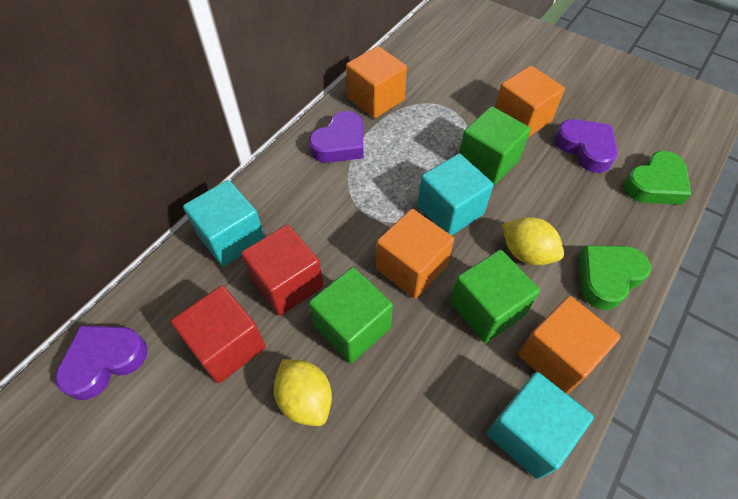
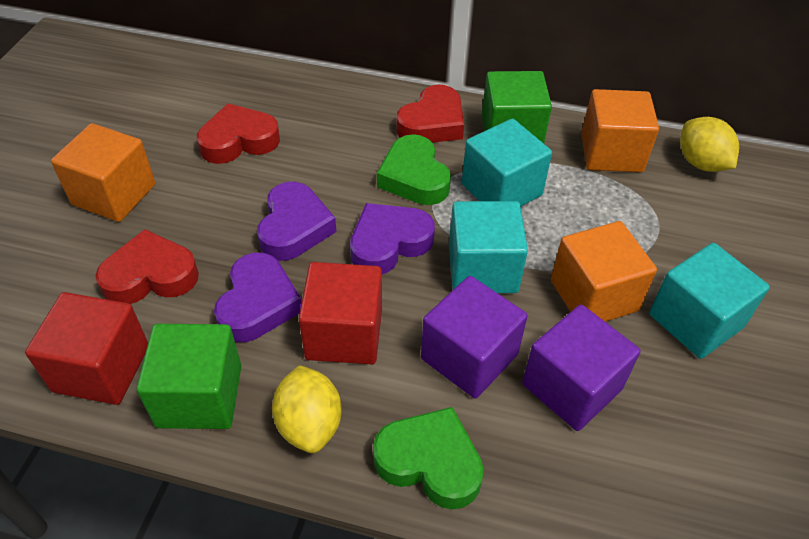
green cube: [309,267,393,363] [450,250,540,343] [459,106,531,185] = 3 -> [137,324,241,429] [482,71,552,143] = 2
orange cube: [346,46,407,118] [376,209,454,299] [495,66,565,137] [518,296,620,394] = 4 -> [51,123,155,222] [551,221,657,322] [581,89,659,172] = 3
purple cube: none = 0 -> [421,276,528,399] [522,305,641,431] = 2
red heart: none = 0 -> [95,229,199,304] [197,104,280,164] [396,85,464,143] = 3

